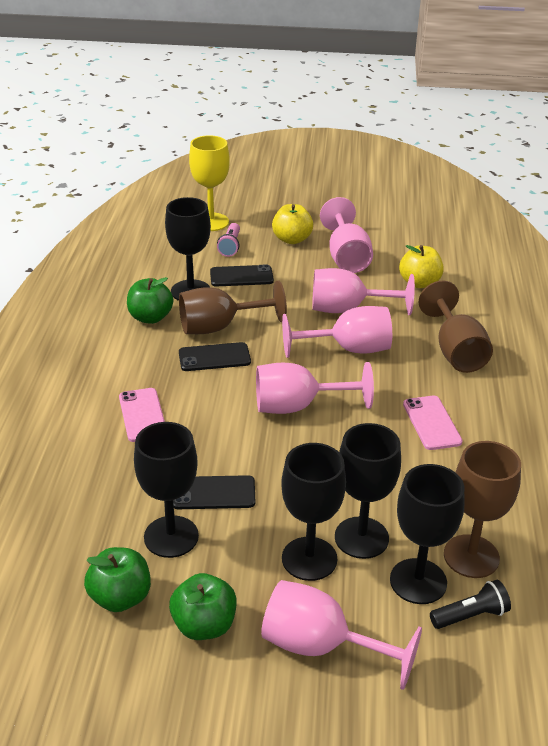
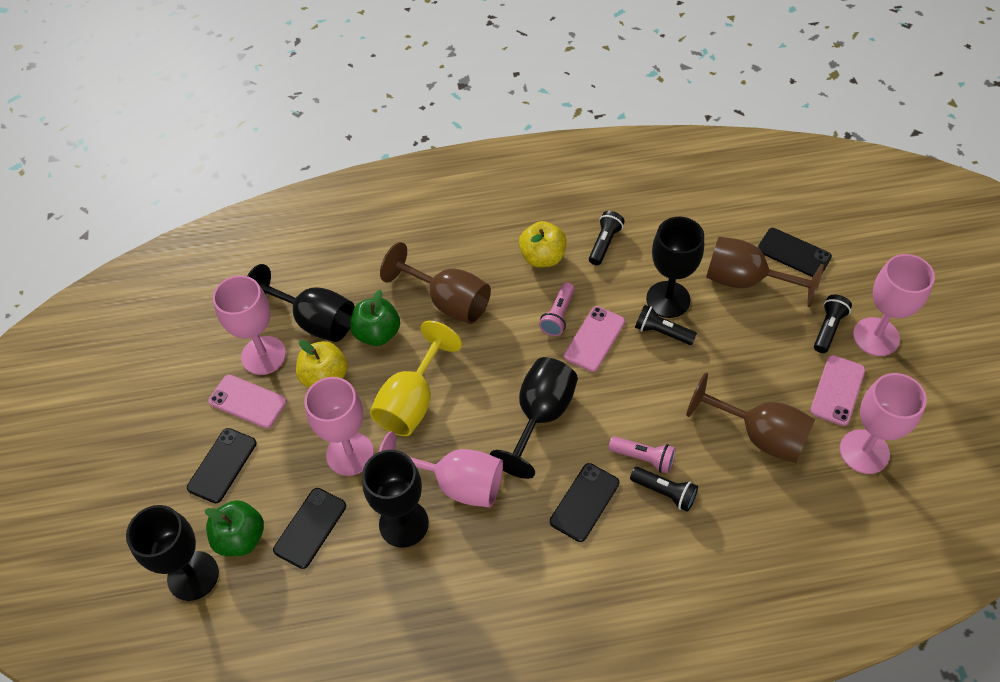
black flashlight: [430,580,511,629] = 1 -> [589,211,625,265] [630,467,698,512] [635,305,697,345] [814,295,852,353] = 4
black phone: [173,475,255,509] [179,342,251,371] [210,265,274,287] = 3 -> [187,428,257,503] [273,488,346,569] [550,463,619,542] [758,228,832,277] = 4
green apple: [84,547,151,612] [127,277,173,324] [169,573,237,640] = 3 -> [205,500,264,556] [350,289,400,346] = 2
pink flashlight: [217,223,240,257] = 1 -> [539,282,575,336] [609,436,676,474] = 2
pink phone: [119,388,165,442] [403,396,463,450] = 2 -> [209,375,287,429] [564,306,625,372] [810,355,865,426] = 3

